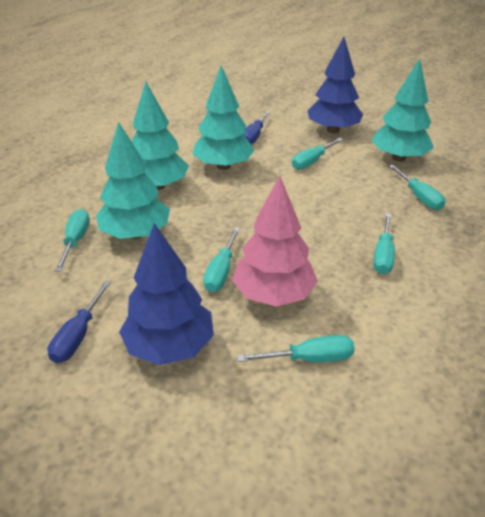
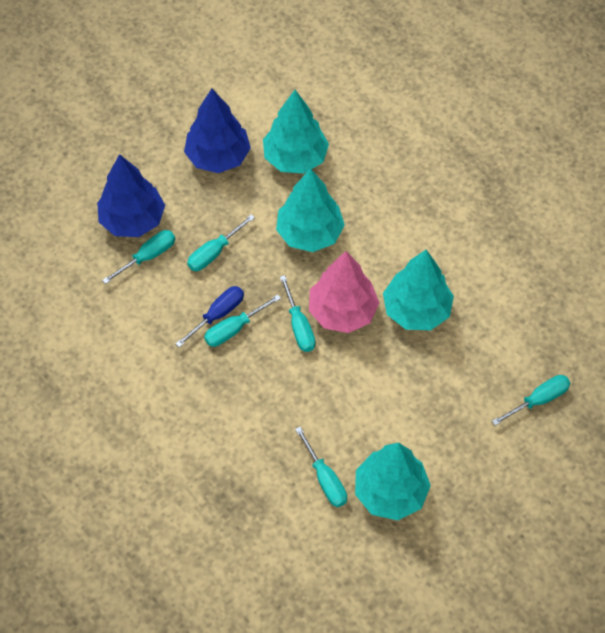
blue screwdriver: [48,281,111,363] [243,111,270,144] = 2 -> [176,286,244,347] = 1

